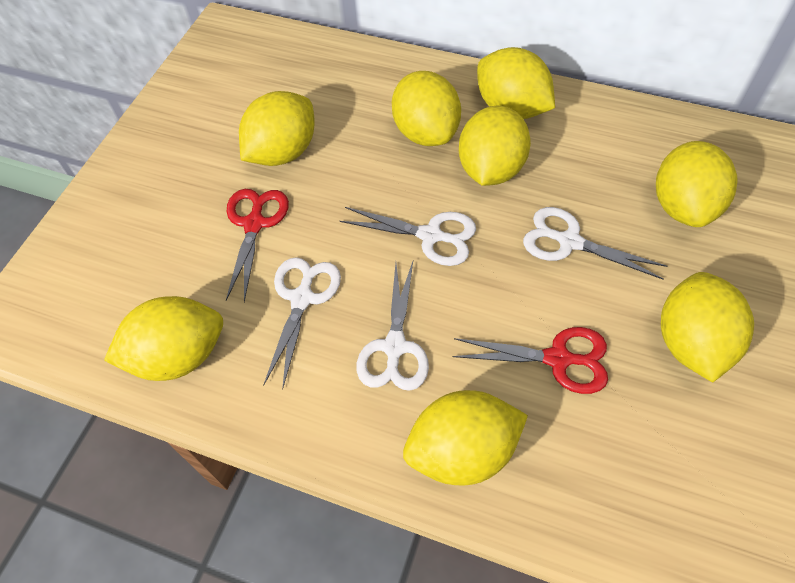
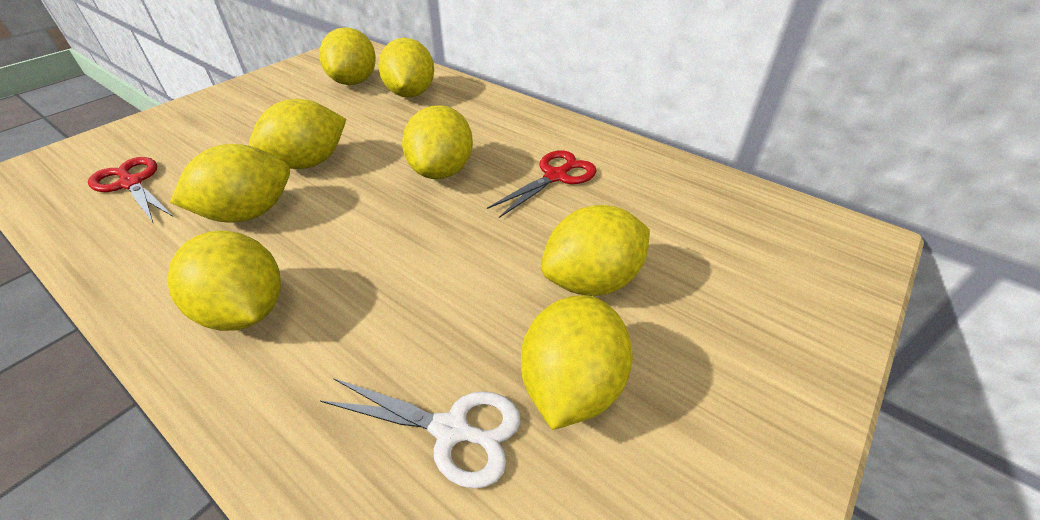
white scissors: [264,257,341,390] [340,207,476,266] [356,262,429,391] [523,207,668,280] = 4 -> [320,378,521,489] = 1

